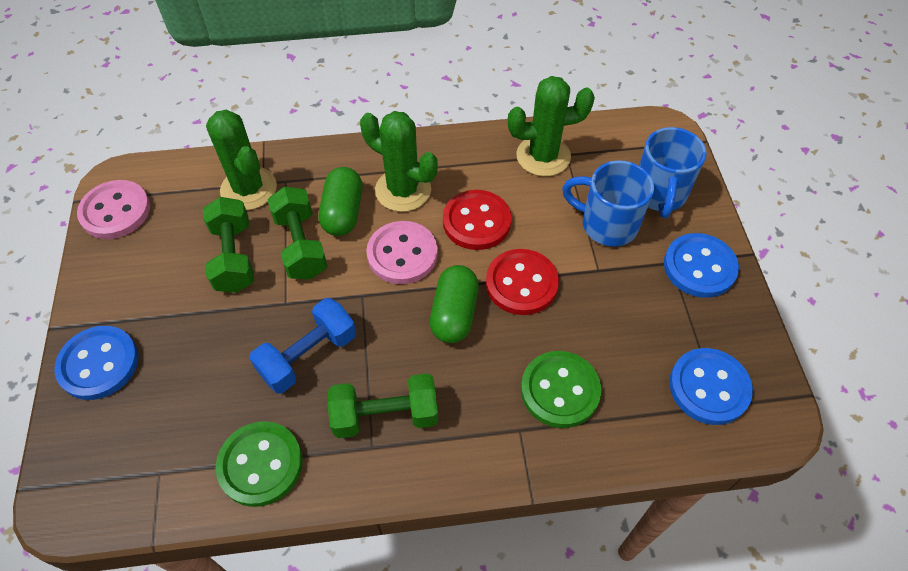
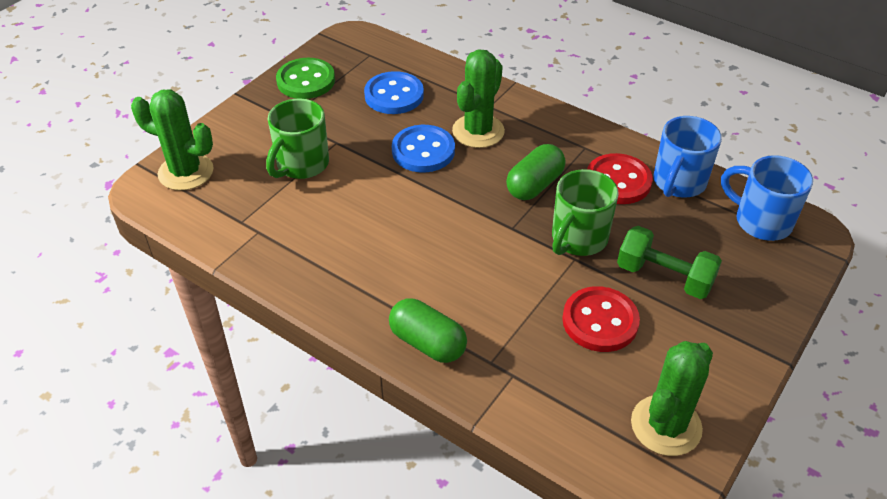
blue button: [54,326,138,400] [664,233,739,298] [669,348,753,425] = 3 -> [364,71,424,114] [392,125,455,173] = 2
blue dumbbell: [249,298,356,393] = 1 -> none = 0
green button: [215,421,303,507] [521,351,601,428] = 2 -> [276,58,335,99] = 1
green dumbbell: [203,197,254,293] [267,187,328,279] [327,373,438,438] = 3 -> [617,226,722,299] = 1
green mug: none = 0 -> [266,99,329,179] [552,169,619,256] = 2
pink button: [77,180,150,239] [366,221,438,284] = 2 -> none = 0

